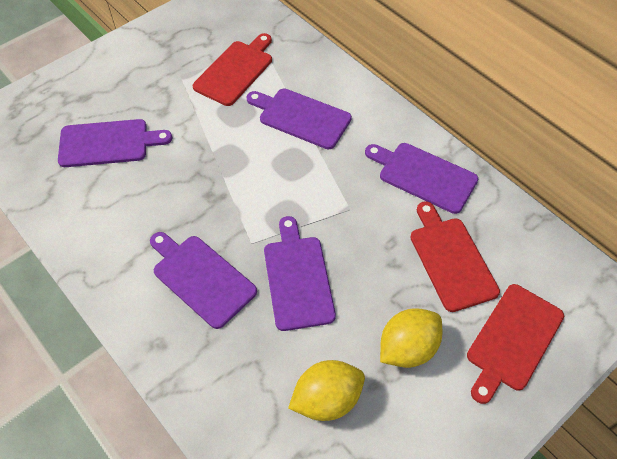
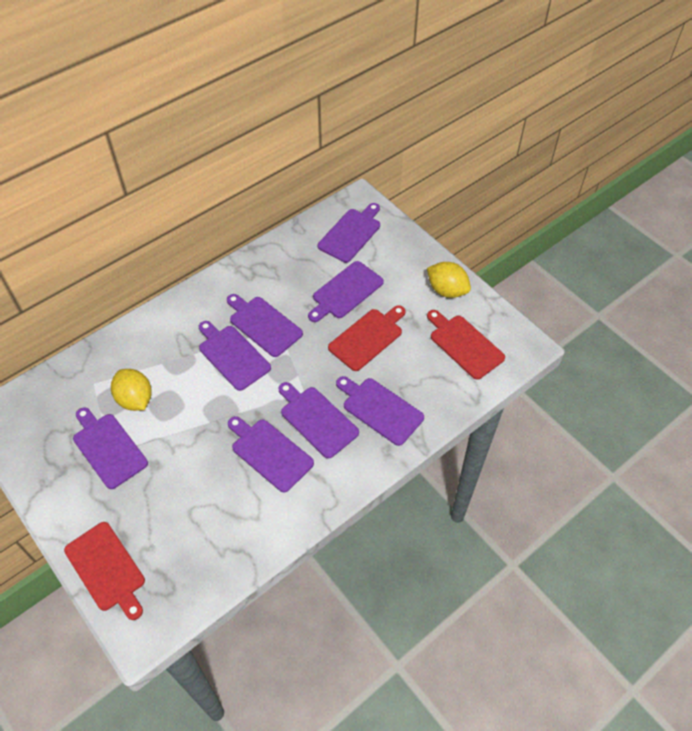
purple cutting board: [58,119,172,167] [150,232,257,329] [247,89,352,149] [264,216,336,331] [365,143,478,214] = 5 -> [73,407,148,489] [199,321,271,391] [227,294,303,357] [228,416,314,493] [278,382,359,459] [308,261,384,322] [318,203,380,263] [336,376,424,446] = 8

